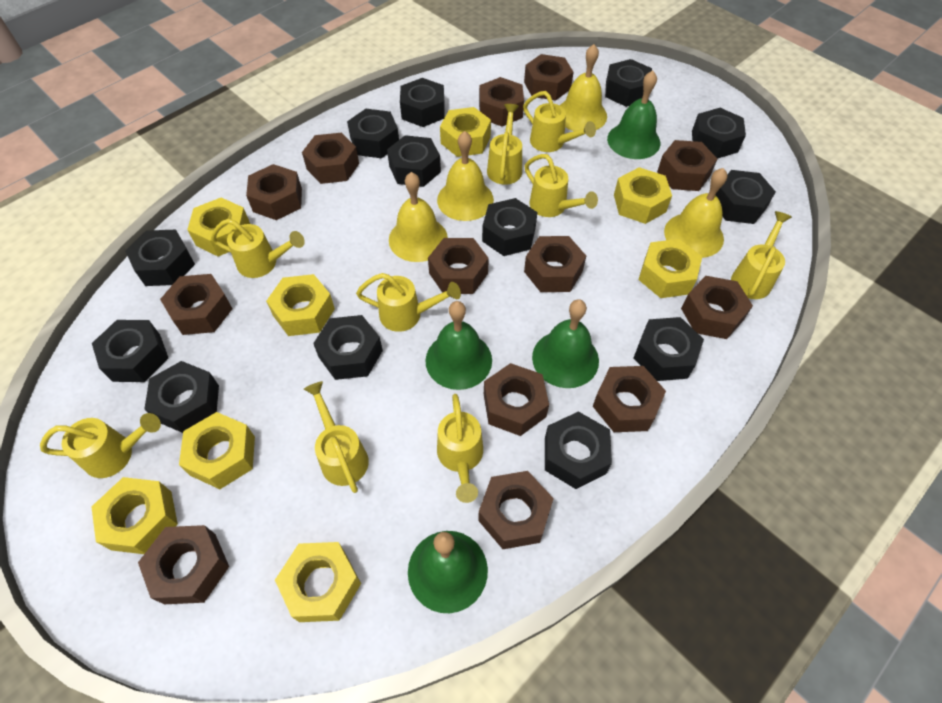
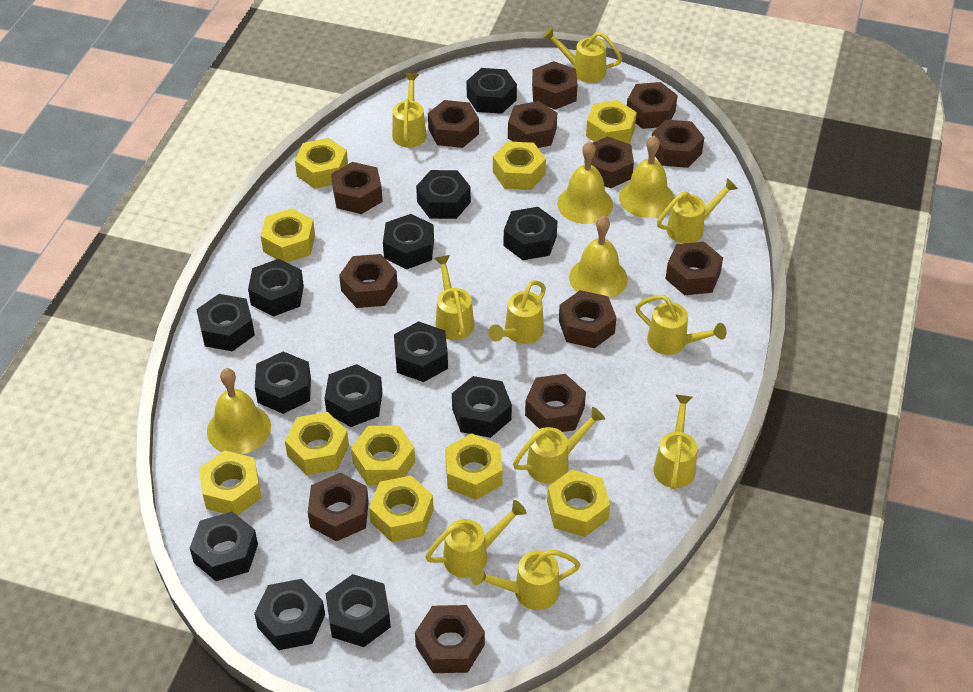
green bell: [408,531,488,613] [426,301,492,390] [532,300,599,388] [607,70,660,159] = 4 -> none = 0
yellow nut: [91,477,178,554] [179,412,255,489] [187,198,250,257] [266,274,335,336] [275,542,361,622] [440,107,491,157] [614,167,672,224] [638,239,702,298] = 8 -> [199,450,261,516] [261,208,315,263] [285,412,349,475] [295,138,348,189] [351,425,415,485] [369,476,434,542] [445,433,503,500] [493,141,546,190] [547,469,610,537] [586,100,637,144] = 10
yellow watering can: [40,413,161,478] [211,219,305,278] [304,381,369,493] [356,273,461,332] [437,394,483,503] [487,104,522,185] [523,91,596,152] [525,154,598,217] [731,211,792,299] = 9 -> [392,73,427,148] [425,500,527,578] [434,255,474,340] [471,549,581,610] [488,280,546,344] [513,407,605,483] [542,27,622,83] [635,295,727,355] [653,394,697,489] [657,178,738,243] = 10

